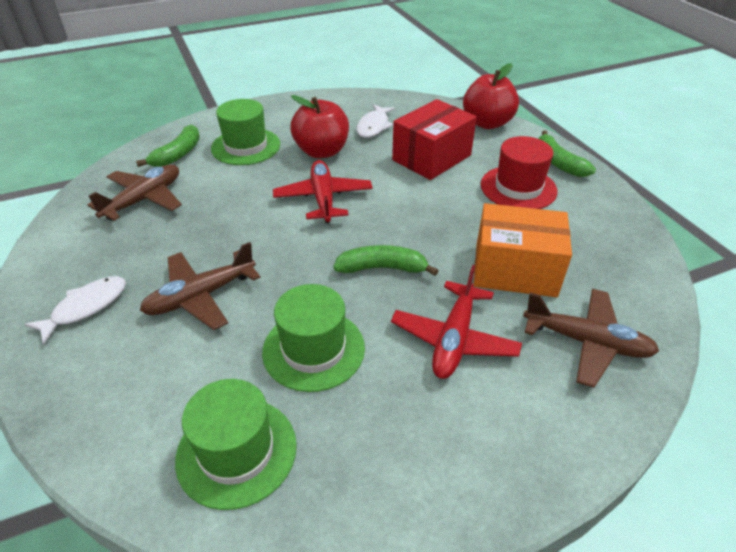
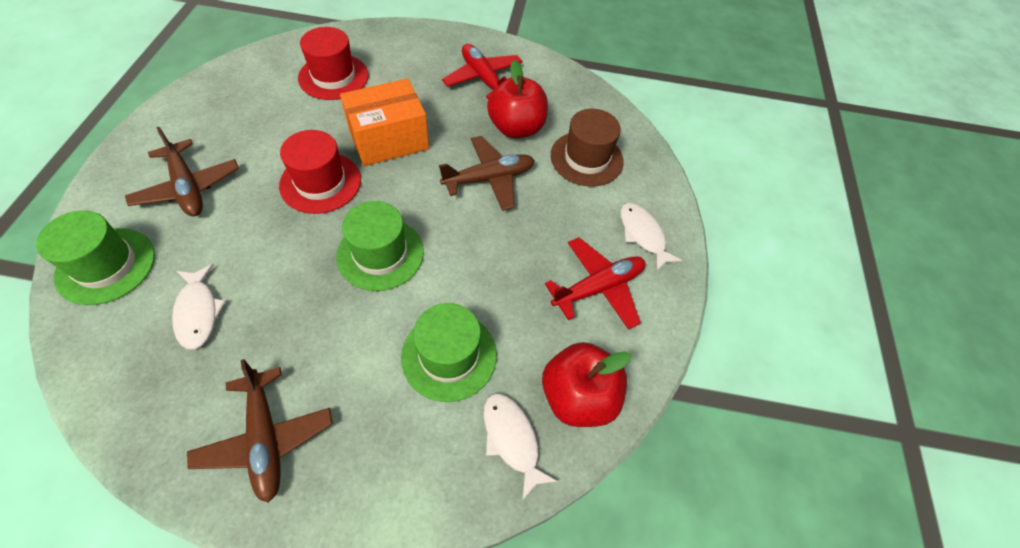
brown hat: none = 0 -> [551,109,624,187] = 1
green banana: [136,125,200,167] [333,245,439,276] [539,131,596,177] = 3 -> none = 0
red box: [392,99,477,180] = 1 -> none = 0
red hat: [481,136,558,209] = 1 -> [279,130,361,214] [298,27,369,100] = 2
white fish: [24,276,126,345] [356,104,395,138] = 2 -> [172,264,226,349] [484,393,558,501] [620,203,683,272] = 3

